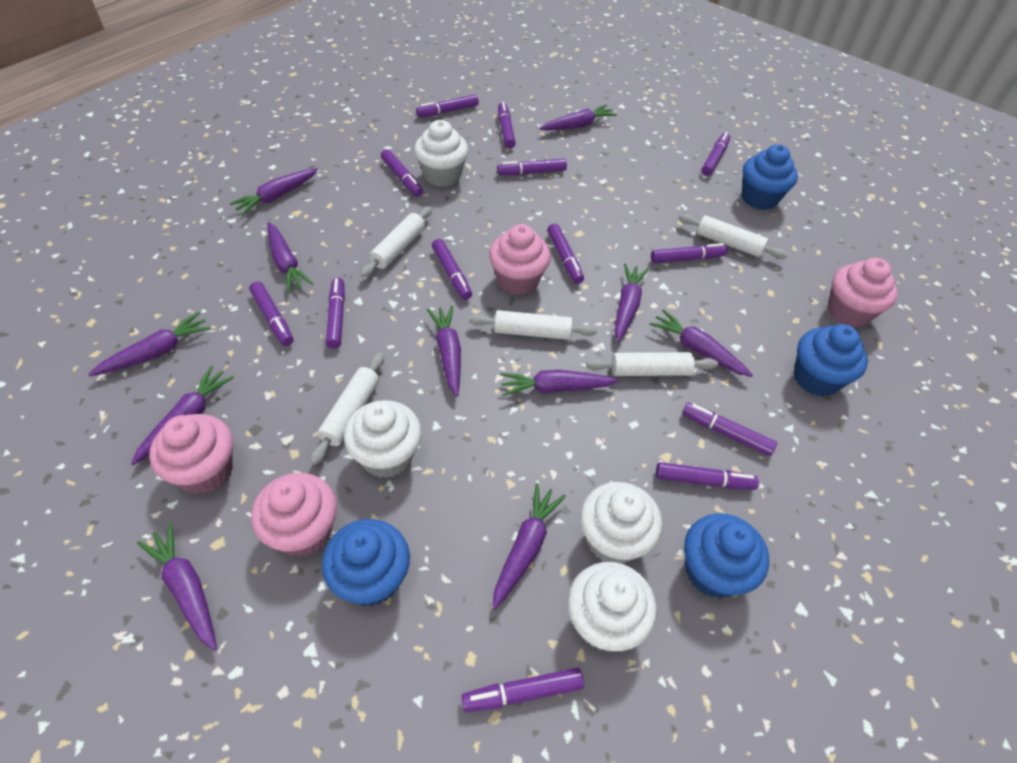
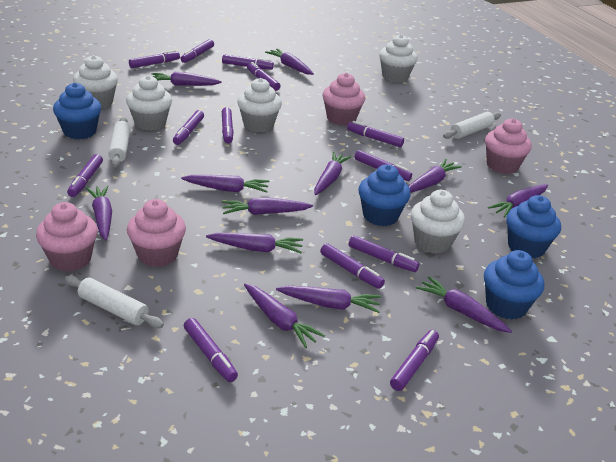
purple carrot: [88,312,211,376] [131,366,234,465] [137,523,217,651] [229,168,318,216] [267,222,313,293] [427,306,461,397] [493,483,566,610] [500,370,619,396] [539,105,617,130] [615,263,649,342] [649,309,753,377] = 11 -> [86,185,112,241] [152,72,222,86] [181,175,269,193] [206,233,303,253] [222,198,313,215] [244,284,325,348] [265,48,314,75] [276,286,381,313] [314,152,352,195] [409,159,462,193] [416,276,512,333] [488,184,548,218] = 12
white cupcake: [344,400,422,478] [414,120,469,187] [568,562,657,651] [580,482,662,564] = 4 -> [73,55,118,108] [126,75,172,131] [237,78,282,132] [379,34,418,82] [411,190,465,253] = 5
white rolling pin: [310,353,384,465] [361,206,432,277] [469,310,597,340] [587,352,718,376] [678,214,788,259] = 5 -> [65,275,164,328] [108,117,131,167] [443,112,501,139] = 3

